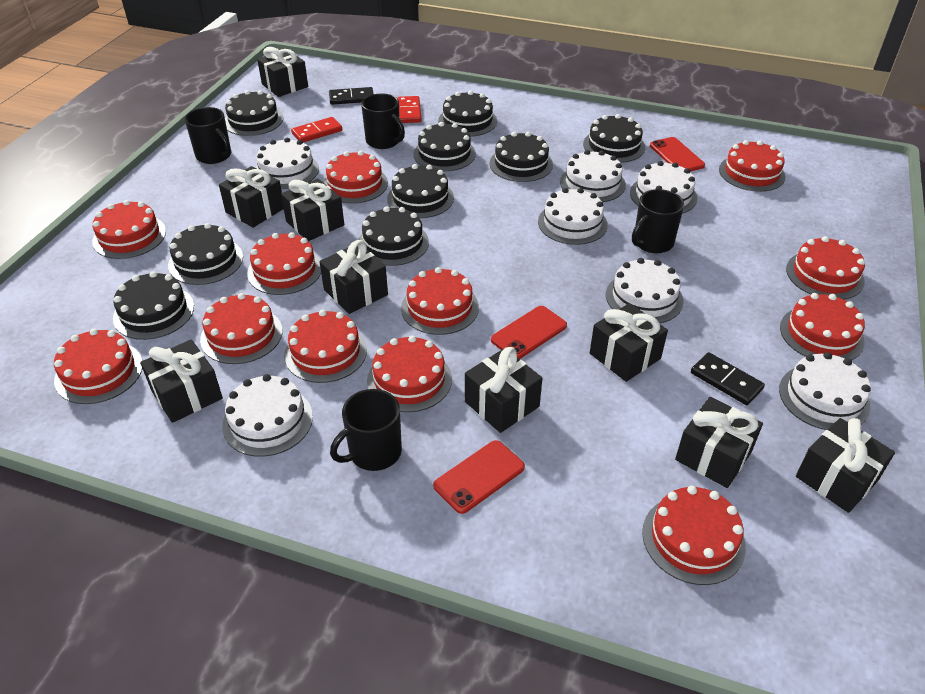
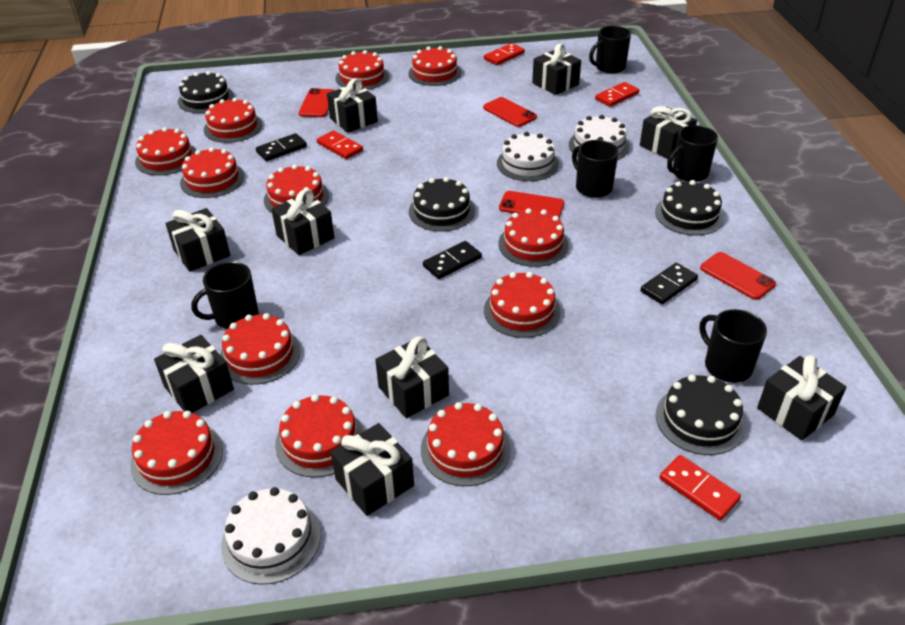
black cake: [113,271,194,340] [168,223,243,285] [225,90,283,136] [358,206,429,266] [387,164,454,218] [413,122,476,172] [438,91,497,137] [490,132,553,182] [583,114,645,163] = 9 -> [178,71,234,113] [409,177,475,232] [655,180,724,235] [656,375,746,455] = 4
black domino: [329,87,373,105] [691,352,765,405] = 2 -> [256,133,307,161] [423,241,482,279] [641,263,698,304] = 3
black mug: [185,107,231,164] [330,389,402,471] [361,93,405,149] [632,189,684,253] = 4 -> [191,262,258,329] [572,140,619,198] [589,26,631,73] [667,125,718,182] [700,309,767,383] = 5
red domino: [291,117,343,142] [397,96,421,123] = 2 -> [317,130,363,159] [484,43,525,65] [595,82,639,107] [660,455,741,521] = 4
red phone: [433,440,525,514] [491,306,567,359] [650,137,705,172] = 3 -> [299,88,335,117] [483,97,537,127] [499,191,565,218] [700,252,776,300] = 4
white cake: [222,374,313,457] [256,138,319,189] [538,188,608,245] [560,150,626,202] [606,258,684,323] [630,161,697,213] [779,352,871,430] = 7 -> [221,487,321,585] [497,132,559,181] [569,115,630,160] = 3

